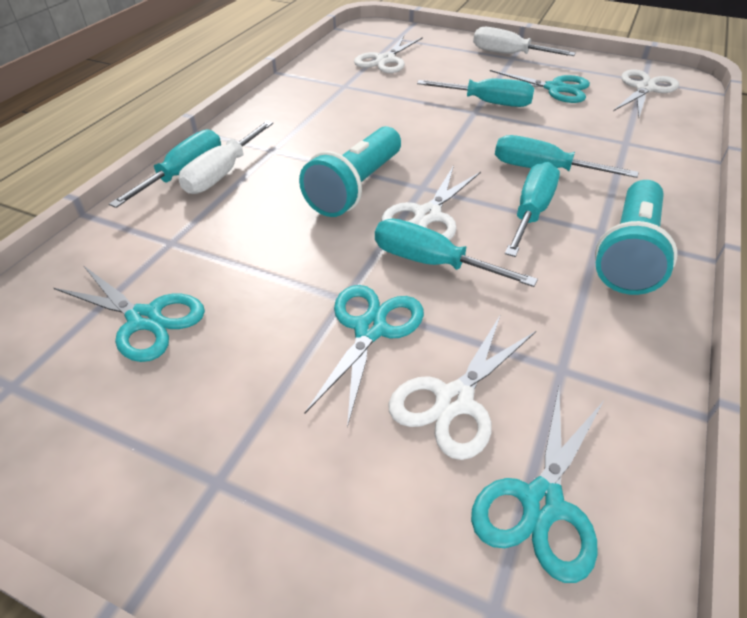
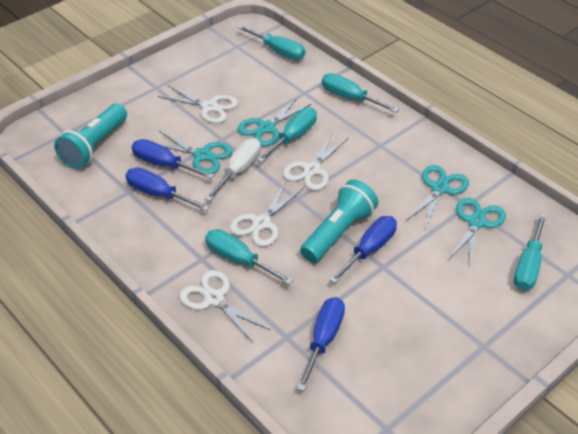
blue screwdriver: none = 0 -> [125,167,210,211] [132,139,215,179] [297,297,345,391] [329,216,397,284] = 4
white screwdriver: [179,121,273,194] [473,27,576,56] = 2 -> [205,138,261,202] = 1

